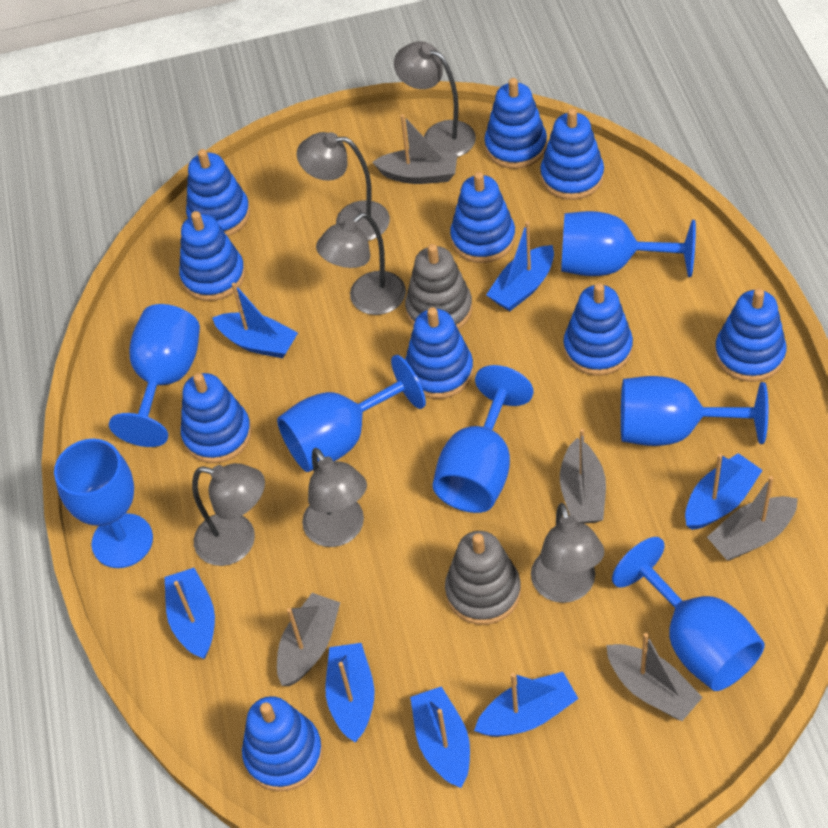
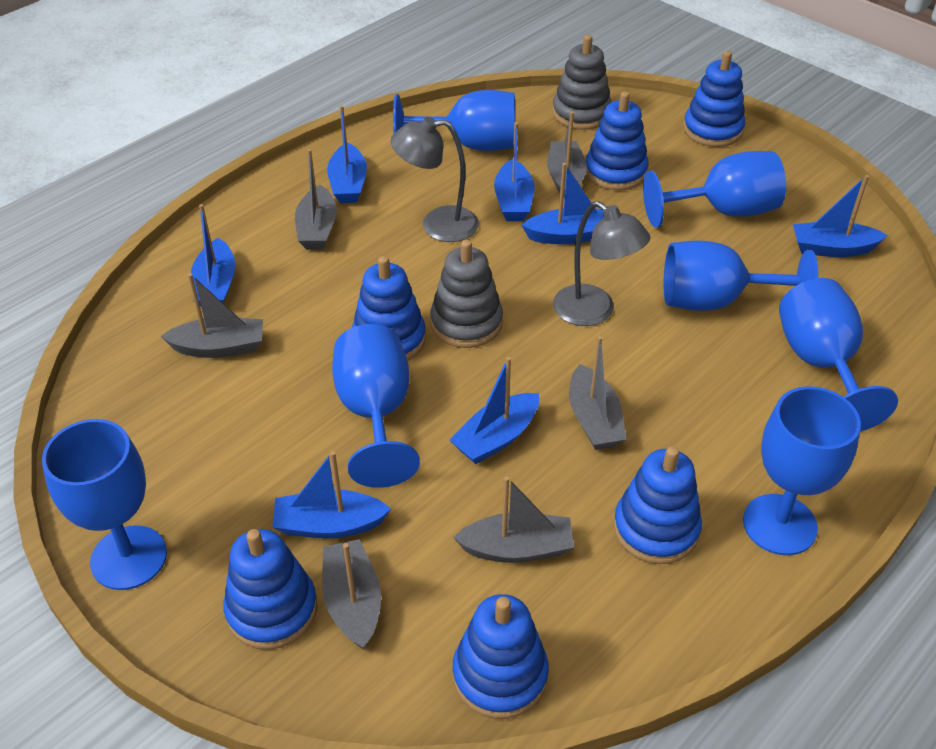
blue stacking toy: [179,211,245,301] [181,373,252,463] [186,149,250,236] [242,696,323,791] [405,307,473,399] [450,172,516,263] [484,78,547,169] [540,108,604,200] [564,283,633,376] [715,288,786,382] = 10 -> [223,529,317,650] [352,256,426,361] [453,594,549,719] [586,91,649,190] [613,446,702,564] [683,51,745,147] = 6
grey boat: [277,593,340,686] [372,114,458,184] [560,429,606,524] [606,633,703,721] [707,476,798,561] = 5 -> [161,273,263,358] [295,149,337,250] [322,539,381,649] [453,476,574,563] [547,111,587,199] [569,336,627,450] = 6
grey lamp: [192,463,265,566] [297,132,390,241] [302,448,367,547] [316,213,406,315] [394,41,476,157] [531,503,604,603] = 6 -> [391,117,479,242] [553,201,650,326] = 2

